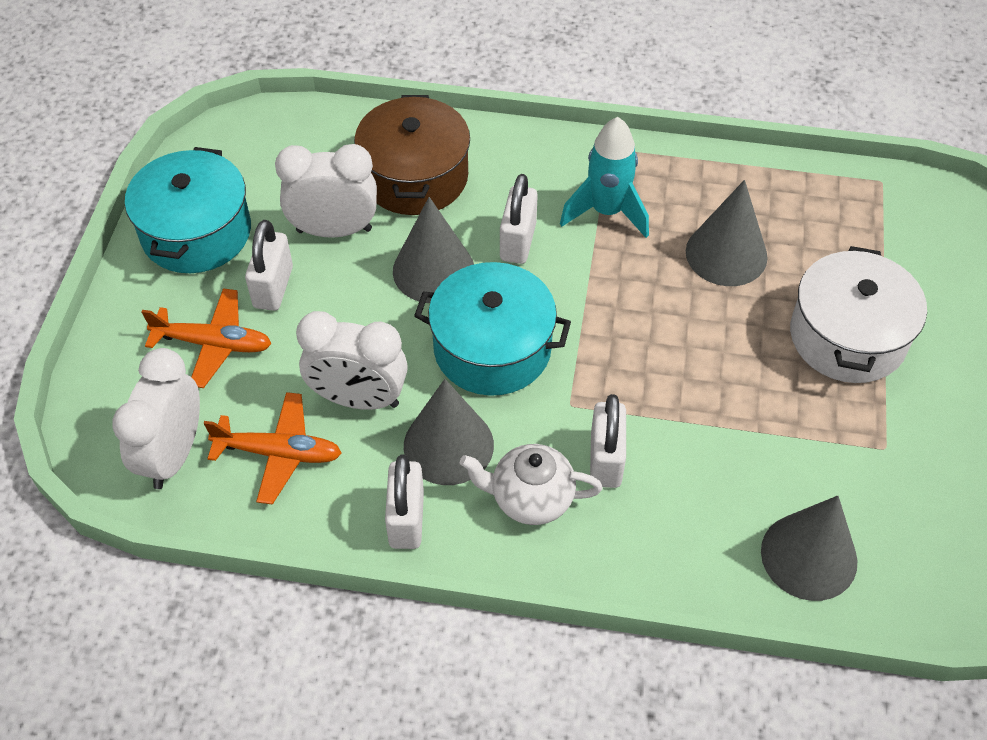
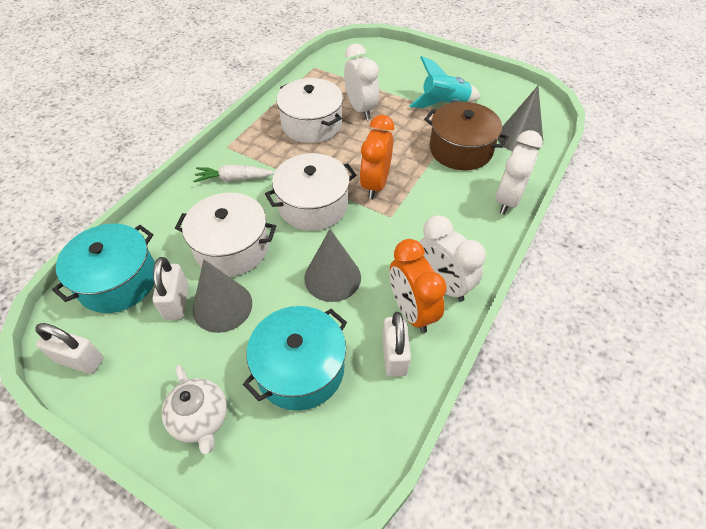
grey cone: [393,197,474,303] [404,379,494,485] [686,180,768,286] [761,495,857,601] = 4 -> [193,259,252,333] [304,229,361,302] [498,86,543,151] = 3
orange clock: none = 0 -> [360,115,394,199] [390,239,447,333] = 2
orange plane: [141,288,272,388] [203,392,342,505] = 2 -> none = 0
white carrot: none = 0 -> [194,165,275,182] = 1
white padlock: [245,220,293,311] [385,454,424,549] [500,174,538,264] [590,394,626,488] = 4 -> [36,323,104,374] [153,257,189,320] [382,312,411,377] = 3
white pot: [790,246,927,383] = 1 -> [175,193,276,277] [265,153,356,231] [276,78,343,143] = 3

